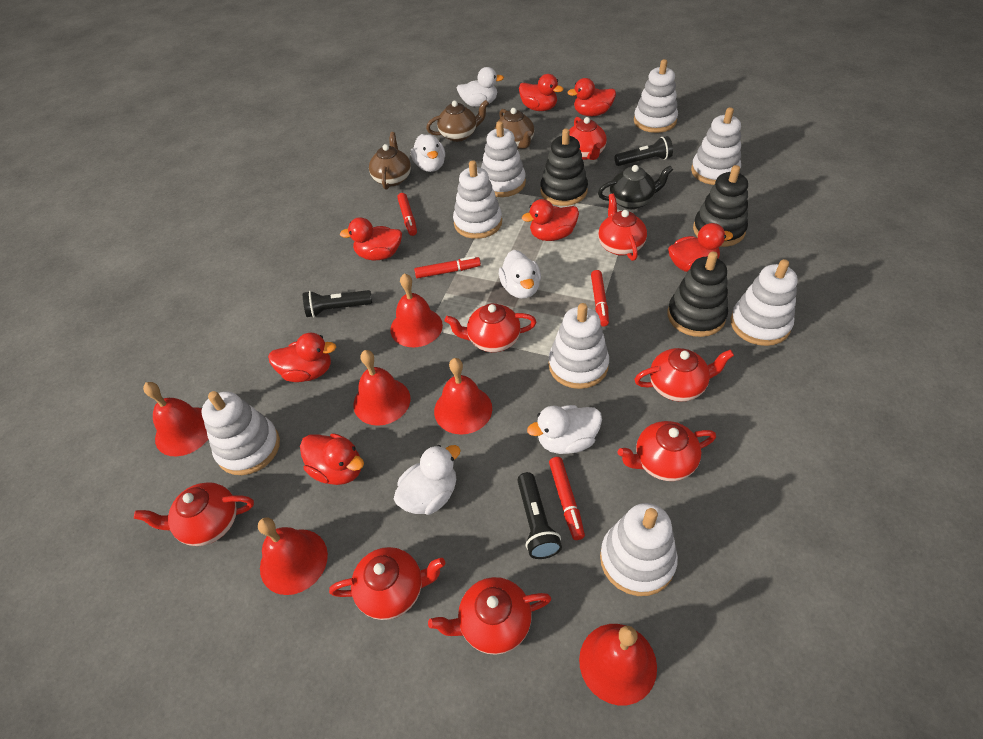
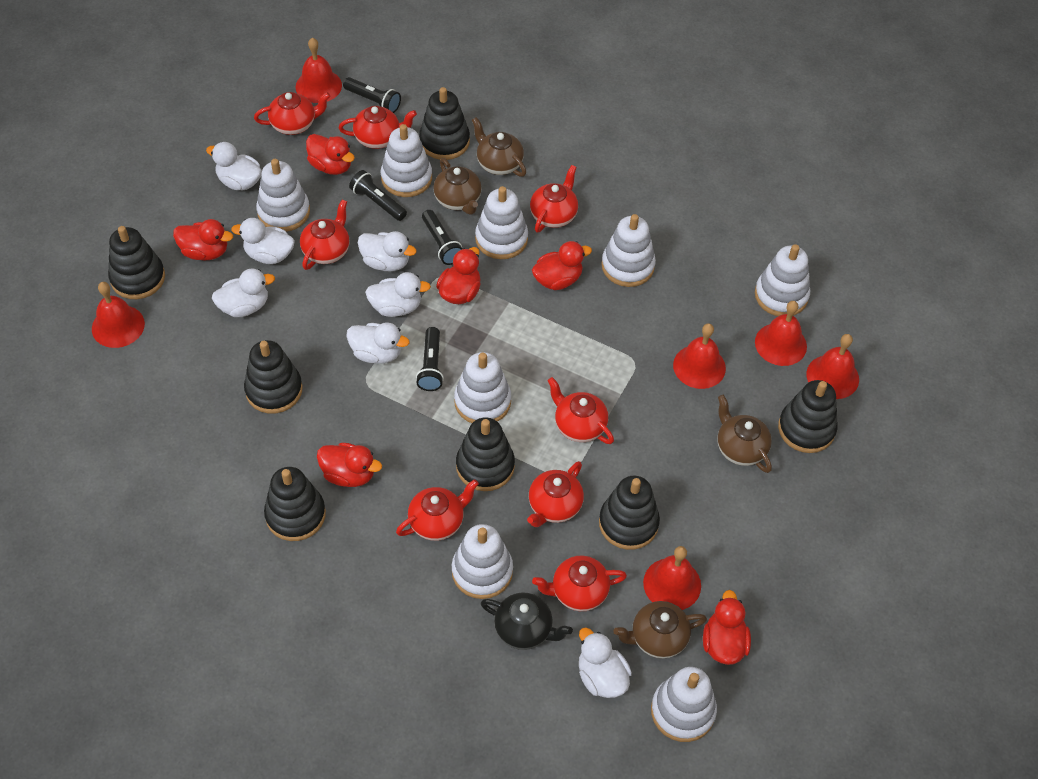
black flashlight: [303,290,372,317] [517,472,562,559] [614,136,673,166] = 3 -> [343,77,401,113] [349,170,407,221] [416,327,444,391] [422,210,463,265] = 4
black stacking toy: [540,129,588,206] [668,252,728,337] [693,165,748,247] = 3 -> [108,226,165,299] [244,340,303,414] [264,467,326,541] [419,87,470,160] [456,417,515,491] [599,476,660,550] [778,380,838,453] = 7
brown teapot: [369,132,411,190] [426,100,489,142] [495,108,534,149] = 3 -> [433,158,482,215] [472,117,526,177] [613,601,707,659] [717,395,772,473] = 4
red duck: [268,333,336,382] [300,433,364,485] [340,217,402,260] [519,74,564,111] [522,199,579,241] [567,78,616,116] [668,223,733,272] = 7 -> [173,219,233,261] [306,134,355,175] [317,443,382,487] [436,247,481,304] [532,241,592,290] [703,590,751,665] = 6
red marker: [397,193,417,236] [414,256,481,278] [549,457,585,540] [591,270,609,327] = 4 -> none = 0
white duck: [394,445,461,515] [411,134,445,172] [457,67,504,107] [499,250,541,299] [527,405,602,454] = 5 -> [206,142,262,190] [212,268,275,317] [231,218,295,264] [346,322,409,364] [358,231,417,271] [365,272,431,317] [579,627,632,698] = 7

